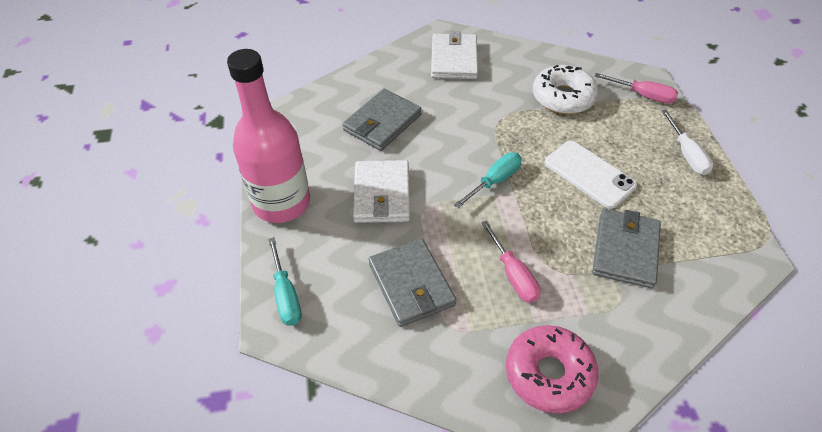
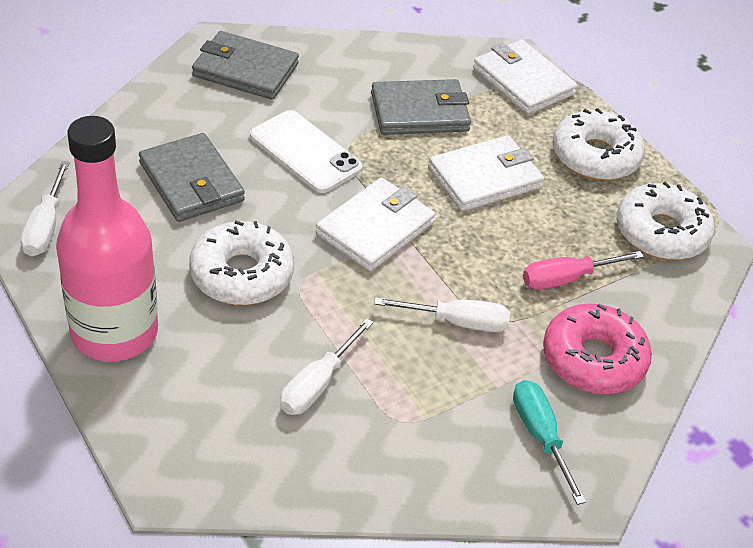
pink screwdriver: [481,220,541,303] [595,73,678,104] = 2 -> [523,251,644,290] = 1
turquoise screwdriver: [268,237,301,326] [454,152,522,208] = 2 -> [513,380,586,505] = 1
white donut: [533,65,598,114] = 1 -> [189,221,294,305] [552,108,645,181] [616,181,715,260] = 3
white screwdriver: [662,110,713,175] = 1 -> [20,161,70,256] [280,318,373,415] [374,297,510,332] = 3
white wallet: [353,160,410,223] [431,31,478,79] = 2 -> [316,177,436,271] [428,135,544,211] [473,40,577,115] = 3

